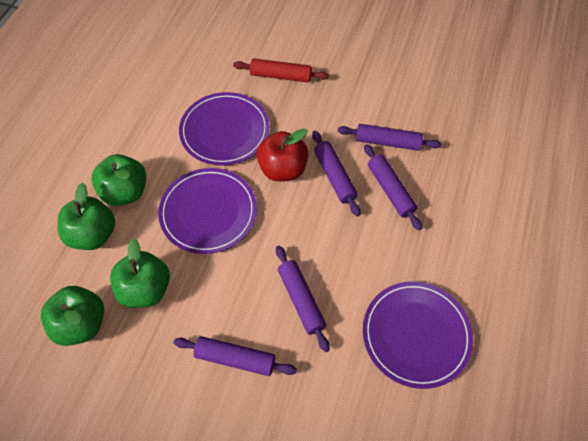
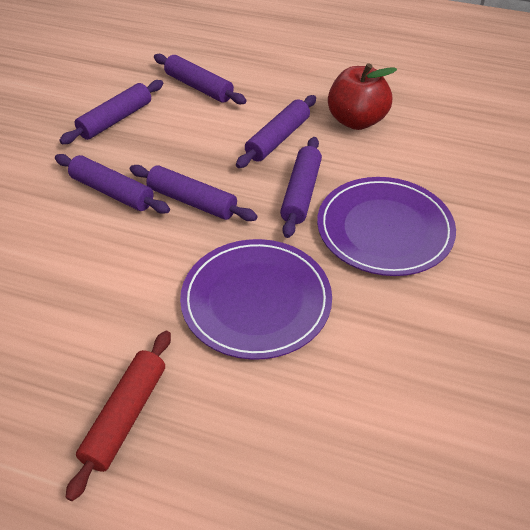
green apple: [41,286,104,346] [58,182,115,250] [92,154,146,206] [110,238,170,308] = 4 -> none = 0
purple plate: [158,168,257,254] [179,92,270,165] [363,281,473,389] = 3 -> [180,239,332,360] [317,177,456,276] = 2
purple rolling pin: [173,336,297,376] [276,246,330,352] [312,131,360,216] [338,124,442,151] [364,144,422,230] = 5 -> [55,154,170,214] [59,80,163,144] [130,165,257,221] [154,54,247,104] [236,95,316,168] [280,137,322,238] = 6

